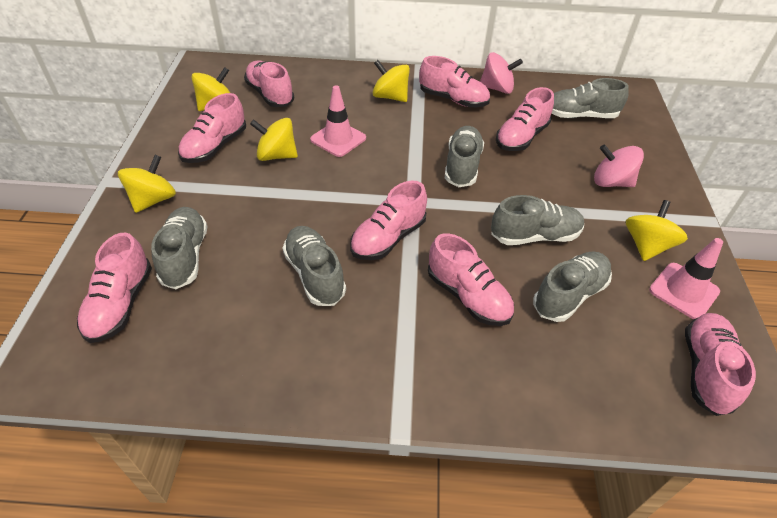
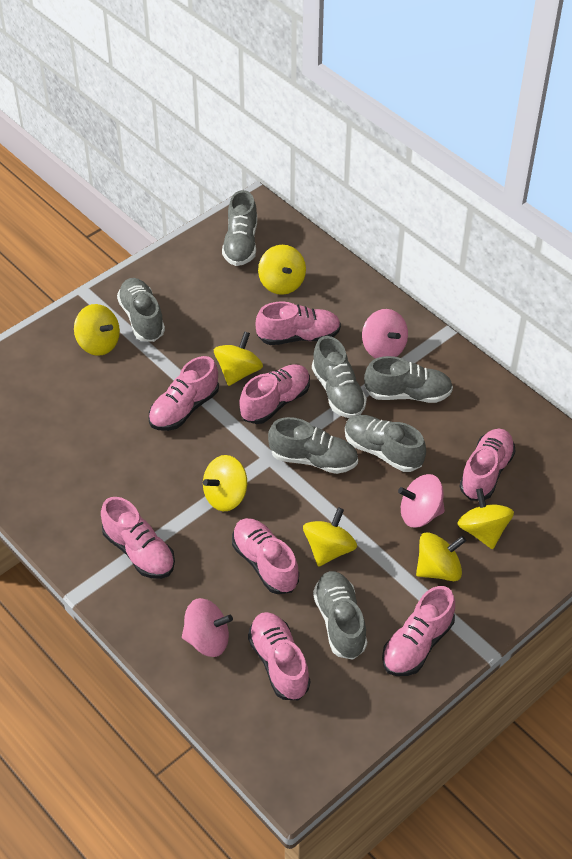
grey shoe: [151,207,208,289] [283,226,346,306] [445,126,484,187] [491,195,584,245] [533,251,612,322] [552,78,629,118] = 6 -> [117,278,165,342] [222,190,257,266] [268,417,358,474] [312,336,367,418] [313,571,367,660] [345,415,426,472] [364,356,453,403] = 7
pink spinning top: [480,52,523,94] [594,144,644,187] = 2 -> [182,598,233,657] [362,309,408,358] [398,474,445,528] = 3
pink traffic cone: [310,85,366,157] [649,238,723,319] = 2 -> none = 0
yellow spinning top: [118,155,176,213] [191,67,230,111] [250,118,298,161] [373,60,410,102] [626,200,688,261] = 5 -> [74,304,120,356] [203,455,247,511] [214,331,263,386] [258,245,306,295] [303,507,357,567] [416,532,466,581] [457,488,514,549] = 7

